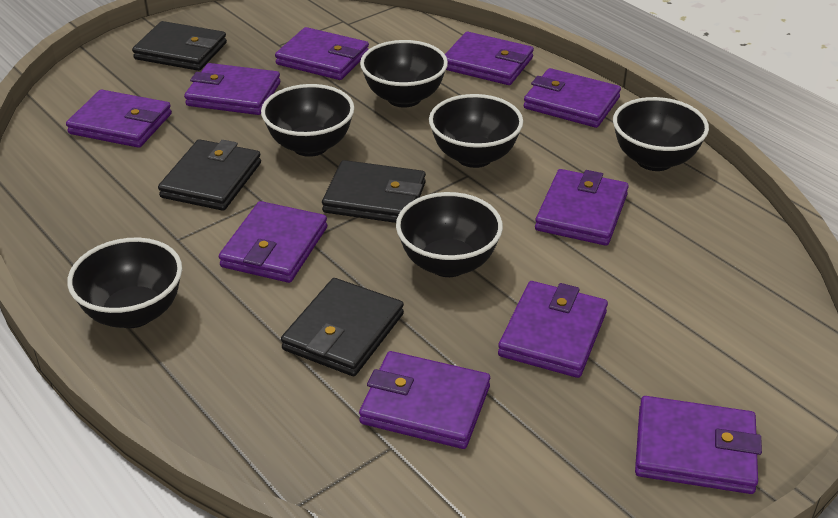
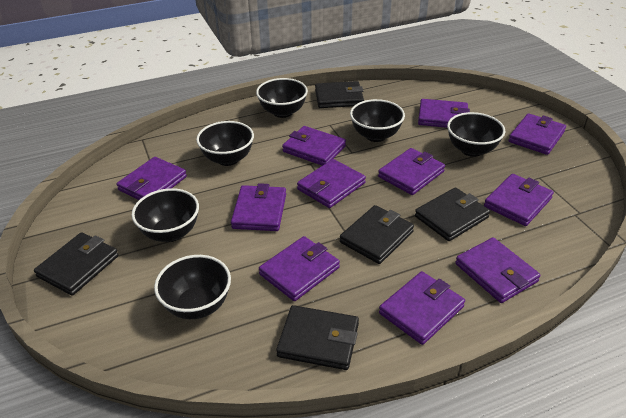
black wallet: [132,21,227,71] [158,139,261,211] [281,278,404,376] [322,160,426,223] = 4 -> [34,232,119,296] [276,305,359,370] [315,81,364,108] [340,205,414,264] [415,187,490,241] = 5
purple wallet: [66,90,172,148] [184,63,280,115] [219,201,327,283] [275,27,369,80] [359,351,490,449] [445,32,534,85] [498,281,608,378] [524,68,621,128] [535,169,629,246] [635,396,762,494] = 10 -> [117,157,187,200] [231,183,286,231] [259,236,340,301] [282,126,346,166] [297,159,366,208] [378,148,445,195] [379,271,465,345] [418,99,470,128] [455,237,541,303] [484,174,554,226] [509,113,566,155] = 11

